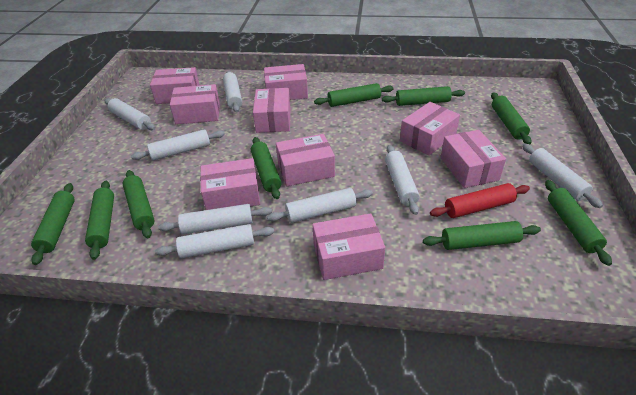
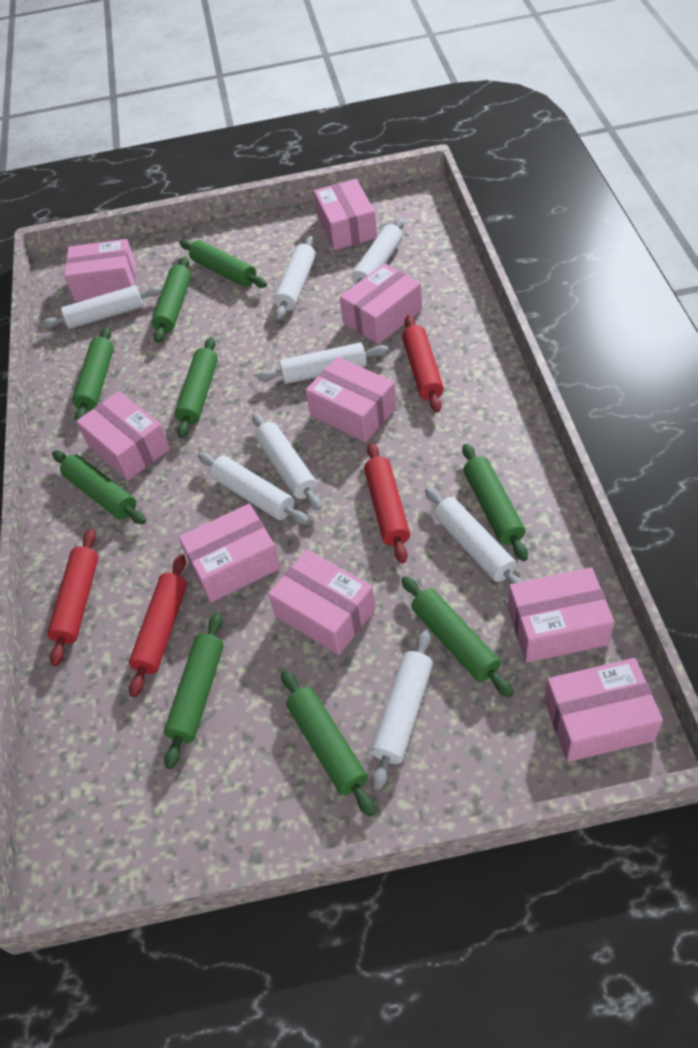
red rolling pin: [430,183,530,218] = 1 -> [47,529,98,666] [129,554,187,697] [364,443,410,563] [402,316,444,412] = 4

